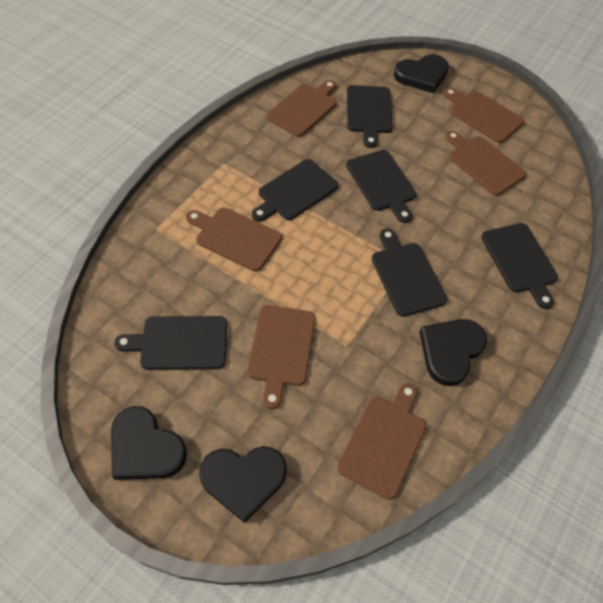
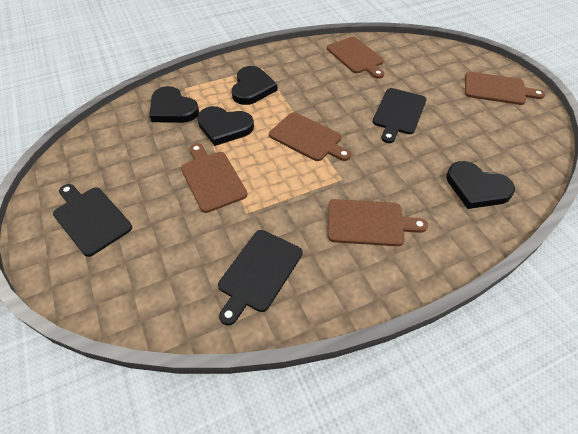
black cutting board: [114,316,227,370] [252,159,339,222] [346,150,416,223] [347,85,393,148] [372,229,447,317] [481,223,558,309] = 6 -> [53,184,132,257] [218,230,302,325] [373,88,426,143] = 3
brown cutting board: [186,207,282,272] [247,305,315,409] [267,80,337,137] [337,383,426,499] [443,88,524,143] [445,131,527,196] = 6 -> [181,144,247,213] [269,112,351,161] [327,37,384,79] [328,199,428,246] [465,72,545,105] = 5

